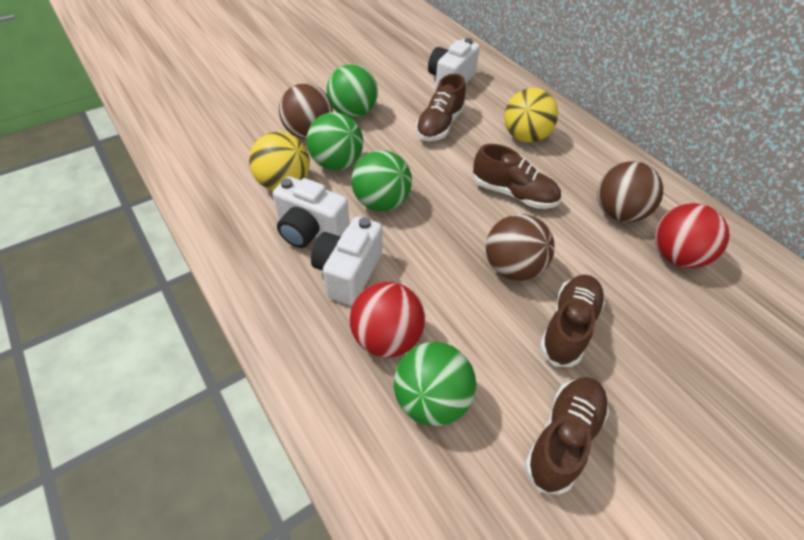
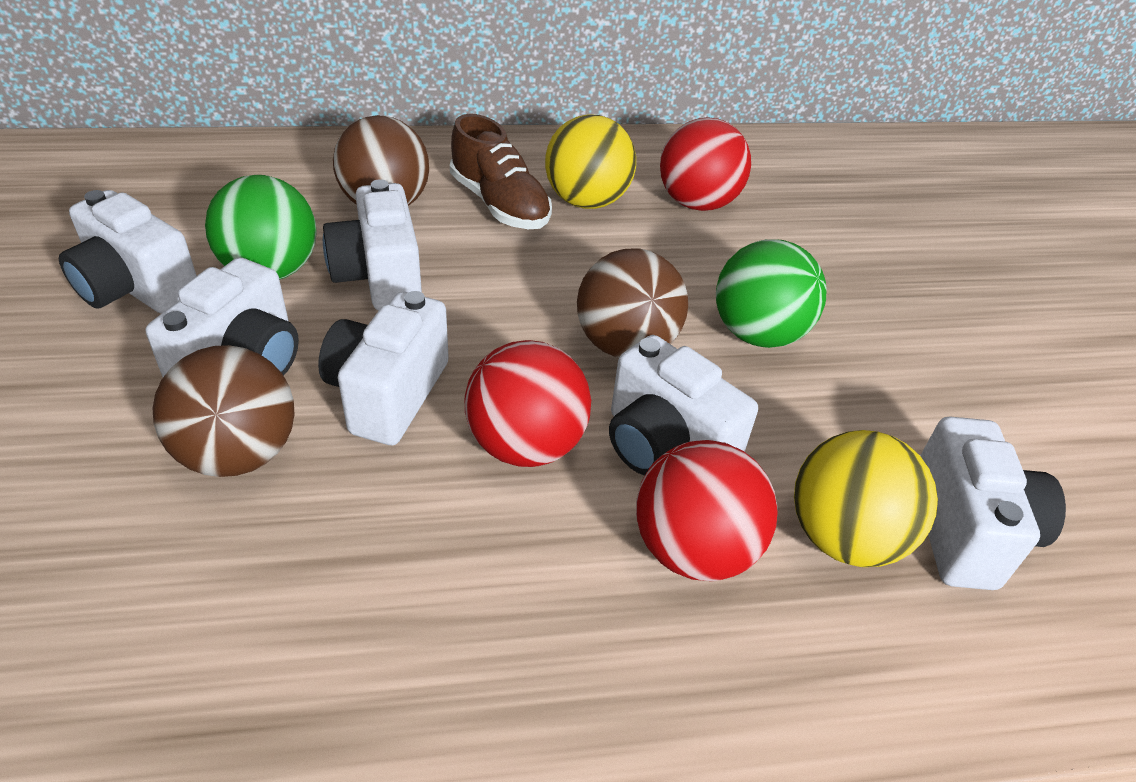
brown shoe: [416,73,466,141] [473,144,561,209] [525,377,609,495] [540,275,605,367] = 4 -> [450,114,552,229] = 1
green ball: [306,112,363,170] [327,64,378,118] [352,150,412,212] [394,342,476,426] = 4 -> [205,175,317,279] [716,239,826,348] = 2
red ball: [350,282,425,358] [655,203,729,268] = 2 -> [465,340,591,467] [636,440,778,581] [660,117,751,211] = 3
white camera: [273,176,349,248] [311,216,382,305] [428,38,480,90] = 3 -> [59,190,197,314] [146,257,299,377] [318,291,449,445] [323,179,422,311] [609,335,758,476] [920,417,1066,590] = 6

